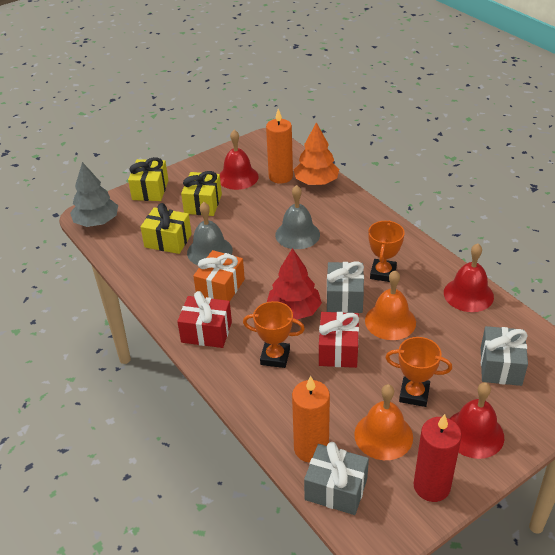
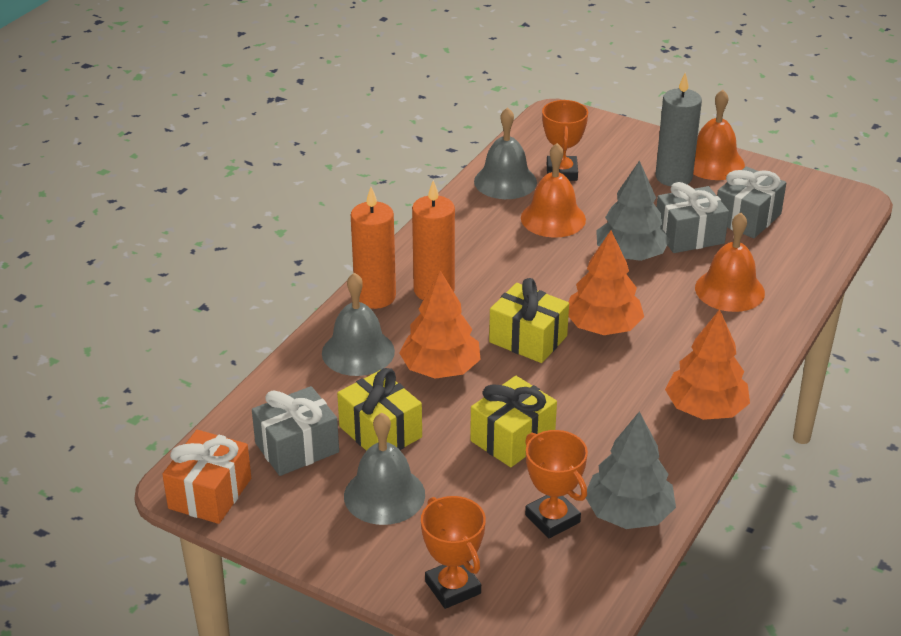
grey bell: [187,202,233,265] [275,185,320,249] = 2 -> [322,272,395,376] [344,413,425,525] [474,107,537,199] = 3
grey candle: none = 0 -> [655,72,702,186] = 1
grey tree: [70,162,118,227] = 1 -> [586,411,676,529] [596,160,670,261] = 2
orange bell: [354,384,413,460] [365,270,416,340] = 2 -> [521,143,586,238] [693,90,745,180] [695,213,765,312] = 3
orange tree: [294,122,339,185] = 1 -> [399,271,481,379] [568,230,644,335] [665,309,750,420] = 3
red bell: [220,130,259,190] [444,243,494,312] [449,382,504,459] = 3 -> none = 0
red candle: [413,414,462,502] = 1 -> none = 0
red gift: [177,291,232,348] [319,312,359,368] = 2 -> none = 0
red tree: [267,248,322,320] = 1 -> none = 0

